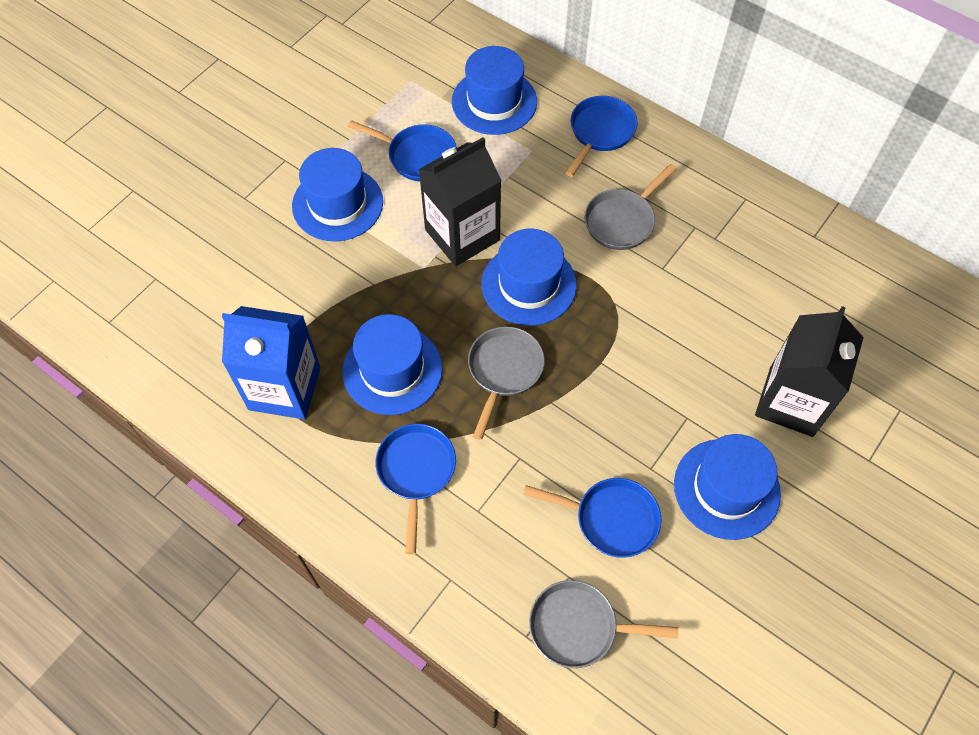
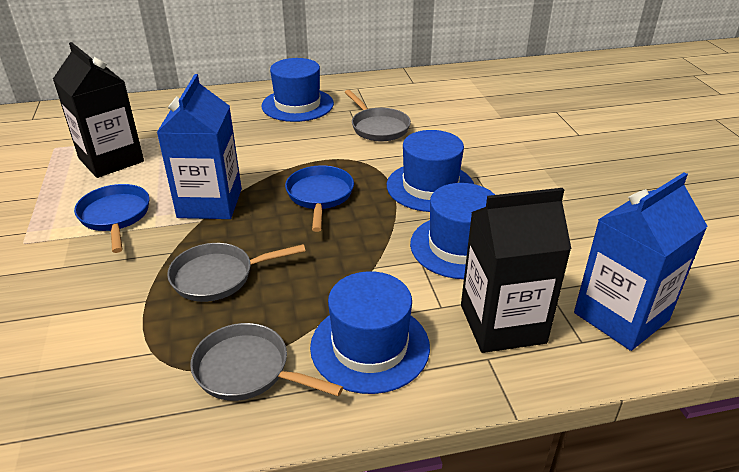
blue carton: [222,306,321,419] = 1 -> [157,74,242,219] [574,172,708,351] = 2
blue hat: [292,148,383,242] [343,314,443,415] [452,46,537,135] [482,229,577,326] [674,434,781,540] = 5 -> [261,58,334,122] [310,271,430,394] [387,130,474,212] [410,183,495,279] = 4
blue pan: [348,120,457,181] [375,424,456,554] [523,478,661,558] [565,96,637,177] = 4 -> [74,184,149,253] [285,165,354,232] = 2

